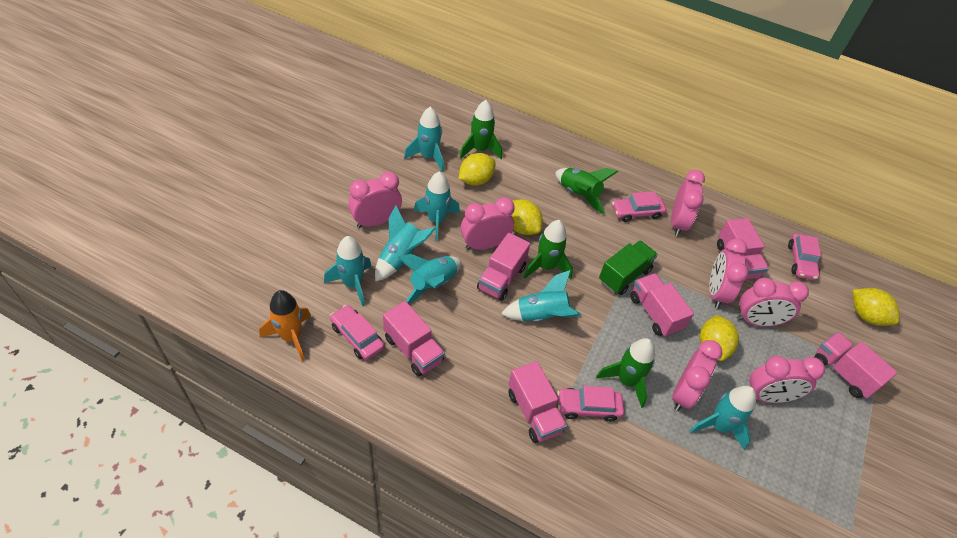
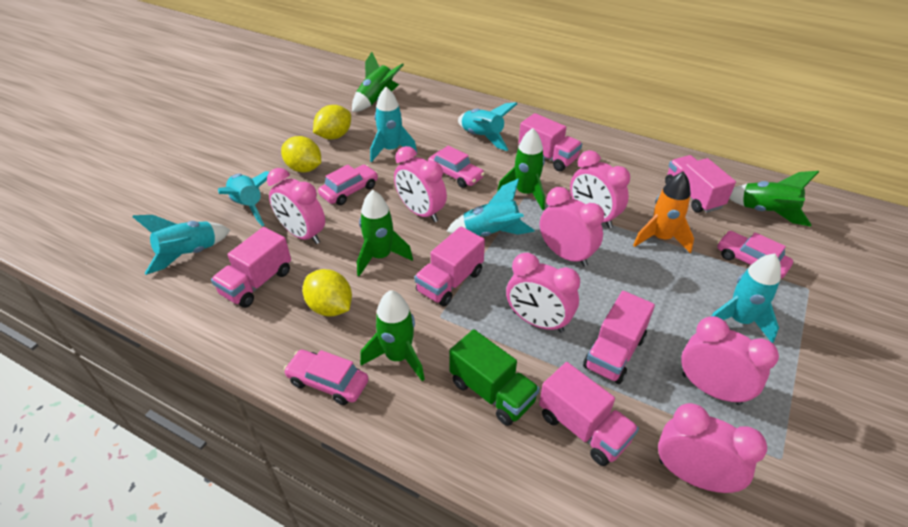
green rocket: [460,100,502,159] [524,220,573,279] [555,168,619,214] [596,338,655,408] = 4 -> [352,52,404,112] [357,190,413,276] [360,290,425,381] [497,128,545,210] [729,171,819,227] = 5
turquoise rocket: [324,236,372,306] [375,205,436,282] [398,254,461,304] [404,107,444,172] [414,171,460,241] [501,270,581,322] [690,386,756,450] = 7 -> [132,215,230,275] [218,171,269,226] [370,87,417,162] [447,178,535,236] [458,102,517,151] [712,254,781,343] = 6
yellow lemon: [459,153,495,186] [511,199,543,235] [700,315,739,361] [853,288,900,326] = 4 -> [281,136,321,172] [303,269,352,316] [313,105,351,139] = 3

